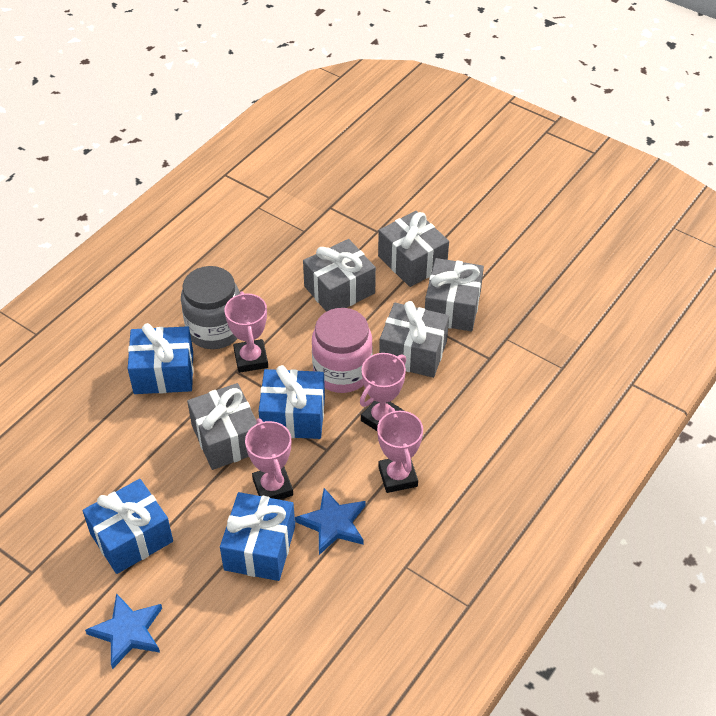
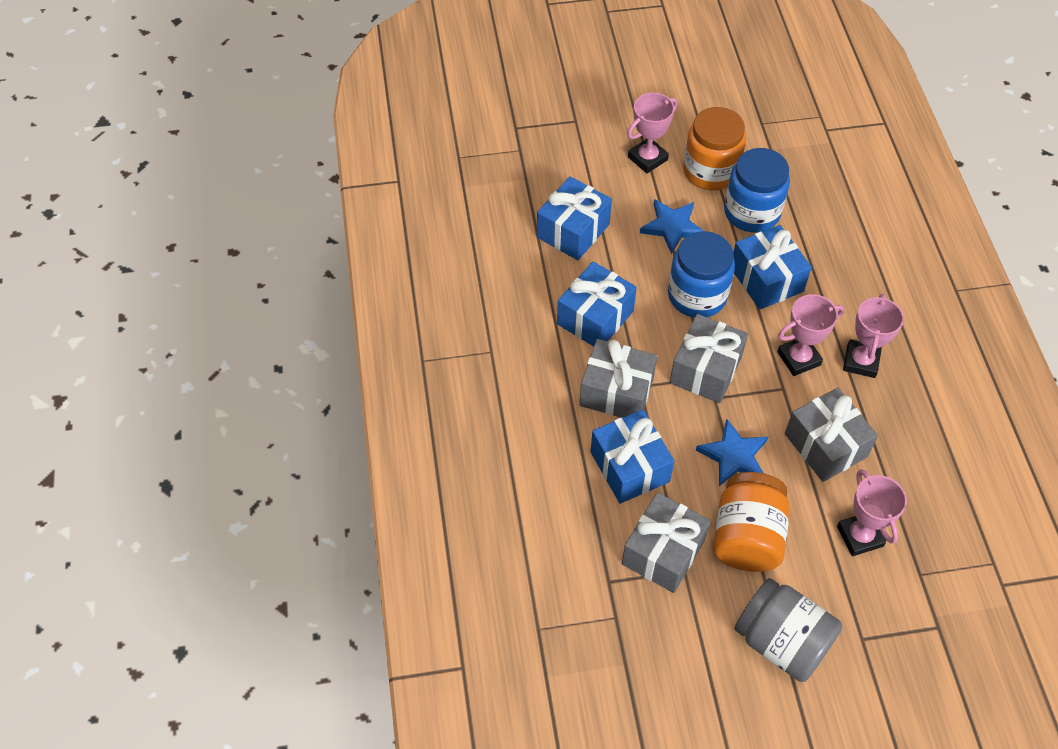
blue jar: none = 0 -> [668,231,735,318] [724,148,790,232] = 2
grey gift: [187,383,257,470] [303,239,376,312] [378,211,449,287] [379,301,449,378] [425,258,484,331] = 5 -> [579,339,657,418] [622,492,710,593] [670,314,748,403] [785,388,878,482] = 4
orange jar: none = 0 -> [683,107,746,190] [713,472,790,572] = 2
pink jar: [312,308,372,393] = 1 -> none = 0

